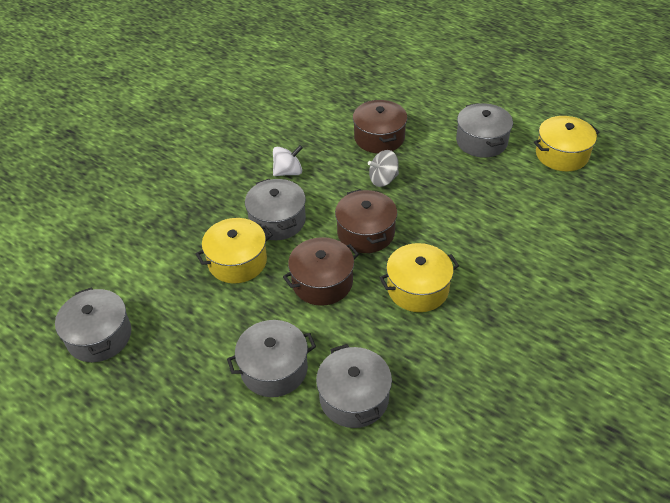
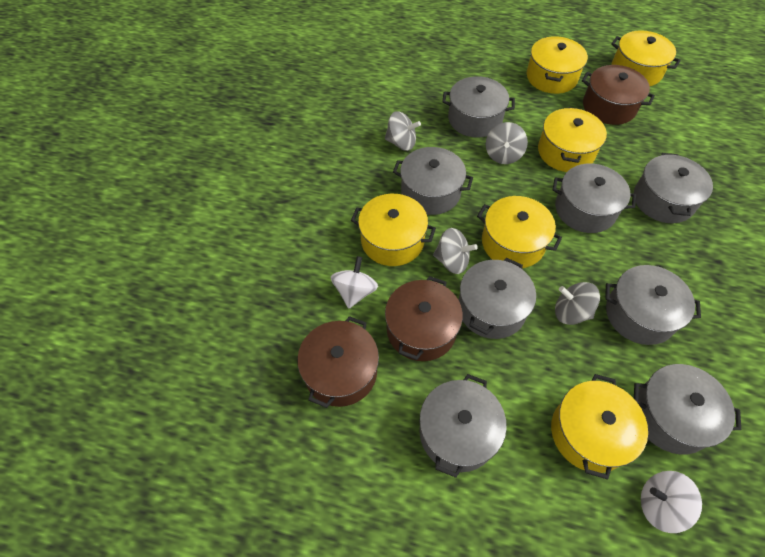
grey pot: [55,287,131,362] [227,320,316,397] [245,179,306,240] [316,344,392,428] [456,103,513,158] = 5 -> [393,147,473,215] [419,374,507,478] [442,76,515,138] [459,258,536,339] [552,164,636,233] [605,265,701,345] [634,153,713,223] [634,364,741,455] = 8
grey spinning top: [368,150,399,187] = 1 -> [385,111,421,151] [433,228,478,274] [486,122,528,164] [555,282,600,325] = 4
white spinning top: [273,145,303,176] = 1 -> [331,256,378,308] [641,471,702,533] = 2
yellow pot: [196,218,273,283] [379,243,459,312] [534,116,600,171] = 3 -> [351,194,436,266] [477,196,562,268] [527,36,588,94] [538,107,607,172] [551,374,648,479] [611,30,681,86] = 6

